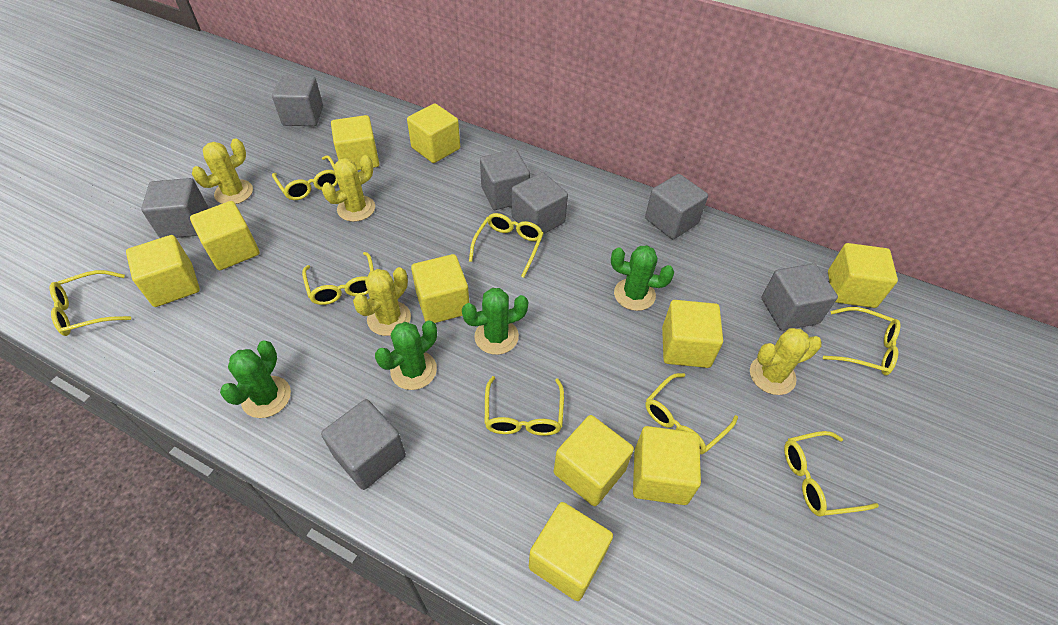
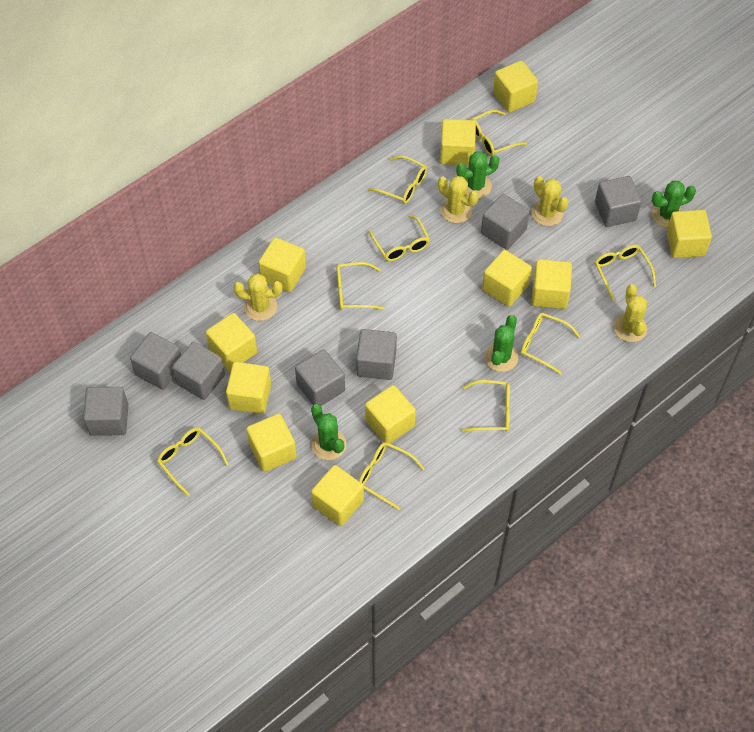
yellow cube: [126,235,200,307] [190,201,260,270] [331,115,379,170] [407,103,460,163] [411,254,469,323] [529,502,613,601] [554,415,634,506] [633,426,701,505] [662,300,723,368] [828,243,898,308] = 10 -> [206,313,257,371] [226,362,271,414] [246,414,297,472] [258,237,306,292] [311,465,364,526] [365,385,416,443] [440,119,476,166] [482,250,532,307] [493,60,538,113] [532,259,572,309] [666,210,712,258] = 11
yellow glasses: [49,270,131,336] [272,155,338,200] [302,252,374,305] [469,213,544,278] [485,376,564,436] [645,373,738,454] [784,431,879,517] [823,307,901,375] = 8 -> [157,428,229,496] [336,262,385,310] [359,442,424,510] [368,155,427,204] [368,215,430,261] [461,380,510,432] [470,110,527,156] [521,313,581,375] [595,245,656,301] = 9

